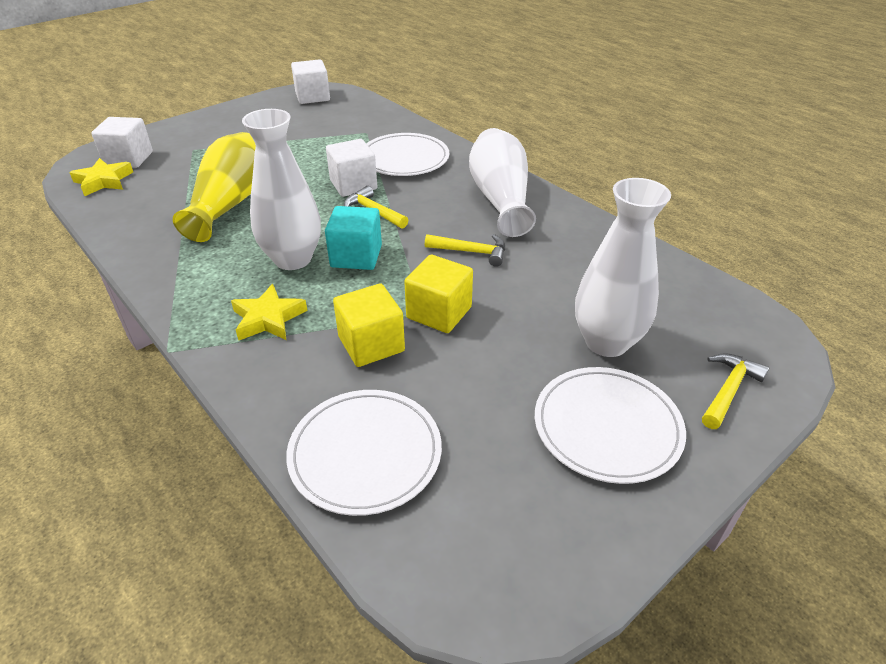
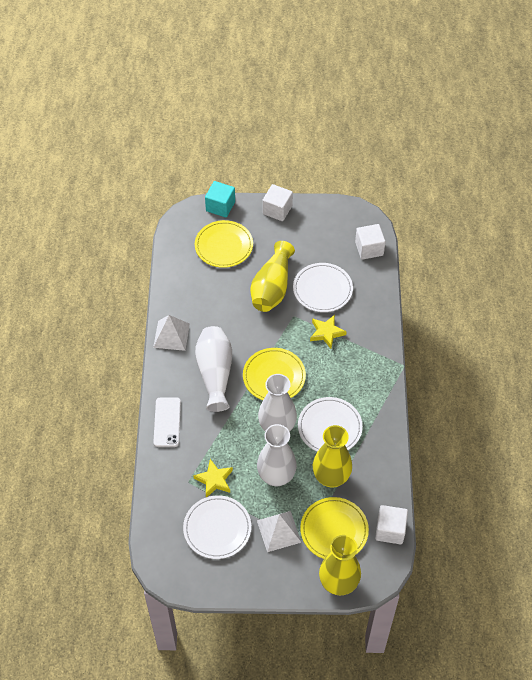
white phone: none = 0 -> [153,397,181,447] = 1
white pyramid: none = 0 -> [153,315,190,351] [257,511,302,552] = 2
yellow cube: [333,283,405,367] [404,255,473,333] = 2 -> none = 0
yellow hammer: [344,186,408,229] [425,234,505,267] [702,353,770,429] = 3 -> none = 0
yellow plate: none = 0 -> [195,220,253,268] [243,348,306,400] [300,497,369,559] = 3
yellow vase: [173,132,256,242] = 1 -> [250,241,295,312] [313,425,352,487] [319,535,361,596] = 3

